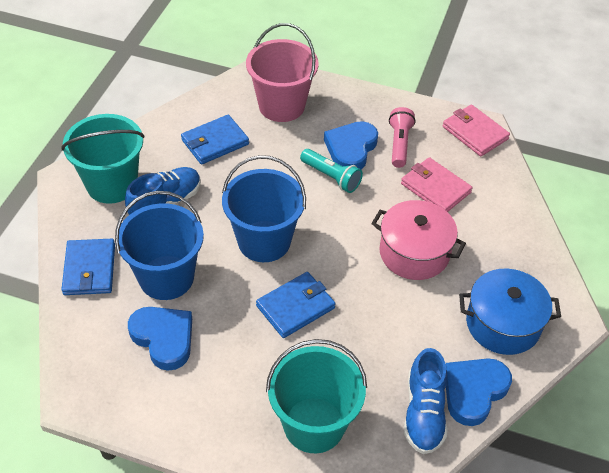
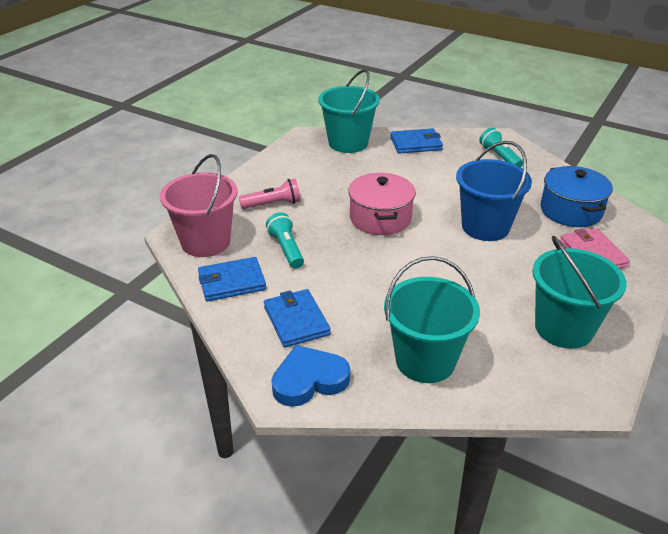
blue bucket: [115,191,204,300] [222,155,306,262] = 2 -> [456,141,532,241] = 1
blue heart: [128,307,192,371] [324,121,378,170] [446,358,512,426] = 3 -> [271,345,350,407] = 1
blue shoe: [125,167,201,215] [404,348,447,454] = 2 -> none = 0
pink wallet: [401,157,473,212] [443,104,510,156] = 2 -> [560,228,630,269] = 1
turquoise bucket: [61,114,144,204] [266,339,367,453] = 2 -> [318,69,380,153] [384,256,480,383] [532,236,626,349] = 3
turquoise flashlight: [300,149,363,193] = 1 -> [266,212,304,269] [479,128,523,167] = 2

